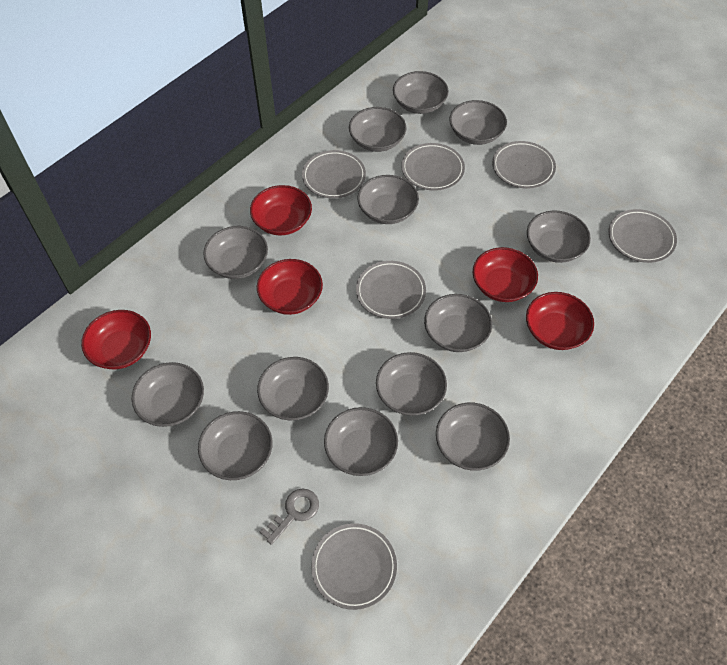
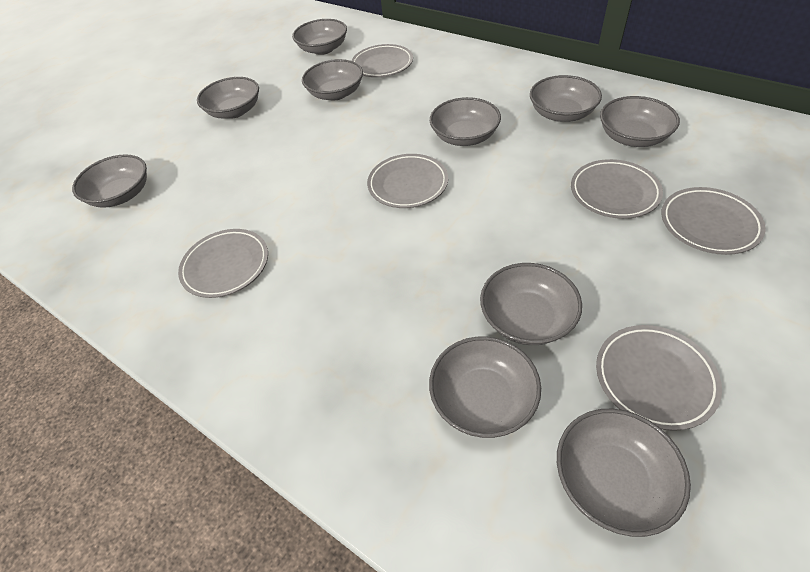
grey bowl: [132,362,204,427] [198,411,273,480] [203,226,268,279] [257,357,329,420] [324,407,398,476] [349,107,407,152] [357,175,419,224] [376,352,447,416] [393,71,449,114] [424,294,492,352] [436,403,510,471] [449,100,507,145] [527,210,591,263] = 13 -> [72,154,147,208] [197,77,259,119] [292,19,347,55] [302,59,363,101] [429,336,541,438] [430,97,501,146] [480,263,582,345] [530,75,602,122] [557,409,691,537] [600,96,680,147] = 10
grey key: [259,488,319,545] = 1 -> none = 0
red bowl: [81,310,151,369] [250,185,312,235] [257,259,323,315] [473,247,538,302] [526,292,594,350] = 5 -> none = 0

